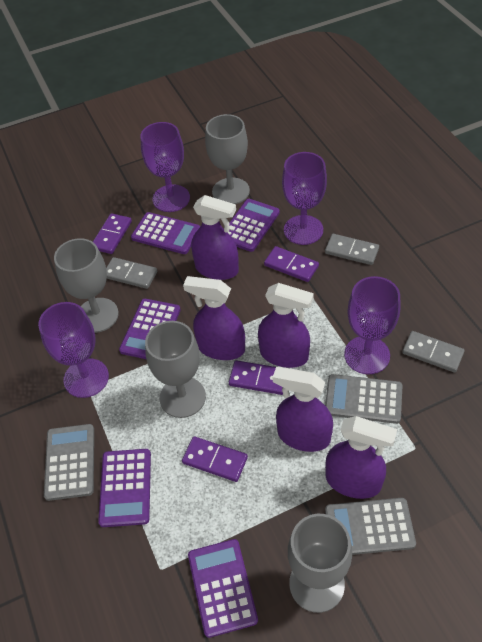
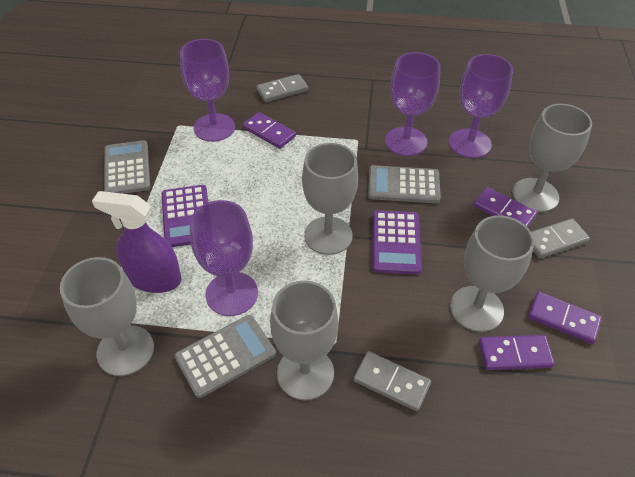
grey goblet: [54,238,119,333] [145,321,206,418] [205,114,250,204] [288,514,352,613] = 4 -> [60,257,154,376] [270,281,339,400] [302,143,358,255] [450,215,534,332] [512,104,592,212] = 5
purple calculator: [98,449,151,527] [119,299,181,359] [131,212,200,254] [188,539,258,638] [227,199,280,252] = 5 -> [161,185,208,247] [372,210,422,275] = 2
purple spray bottle: [183,276,245,360] [191,195,239,280] [258,283,314,368] [273,367,333,452] [325,416,397,499] = 5 -> [92,191,182,293] = 1

